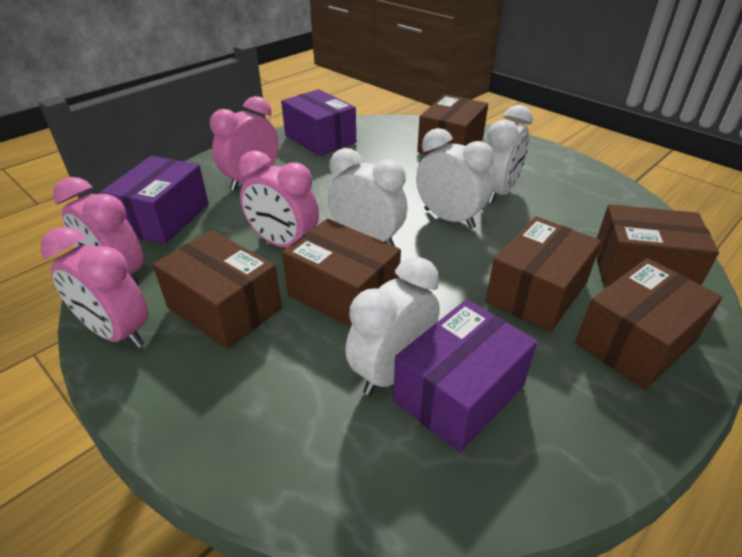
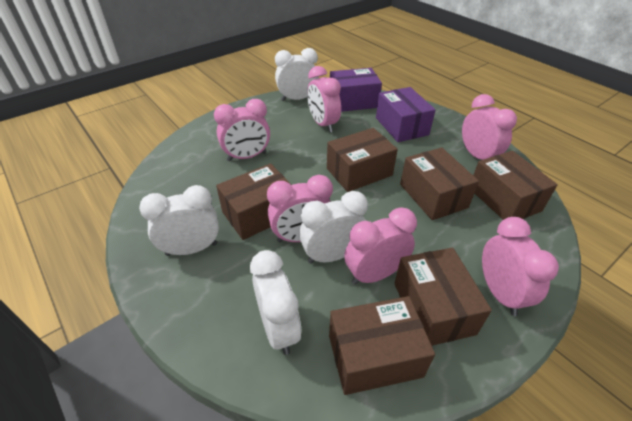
pink clock: [41,227,148,348] [53,177,144,286] [210,96,279,191] [238,151,319,248] = 4 -> [214,99,270,161] [267,175,333,243] [307,66,341,133] [344,208,417,285] [462,94,517,160] [482,217,559,316] = 6
purple box: [100,156,209,244] [281,89,356,156] [393,299,537,453] = 3 -> [330,68,382,112] [376,87,436,142] = 2

